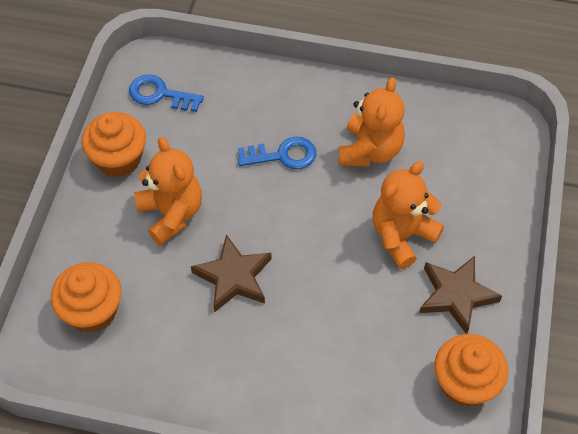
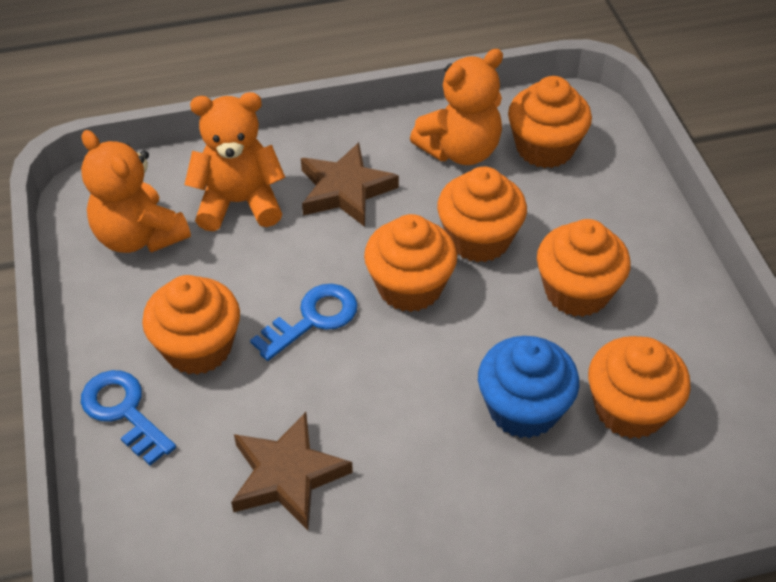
blue cupcake: none = 0 -> [478,336,579,438] = 1
orange cupcake: [51,262,122,333] [81,112,146,177] [434,334,508,407] = 3 -> [142,275,240,375] [364,214,457,312] [437,166,527,262] [508,76,592,168] [537,219,631,317] [588,336,691,439] = 6

